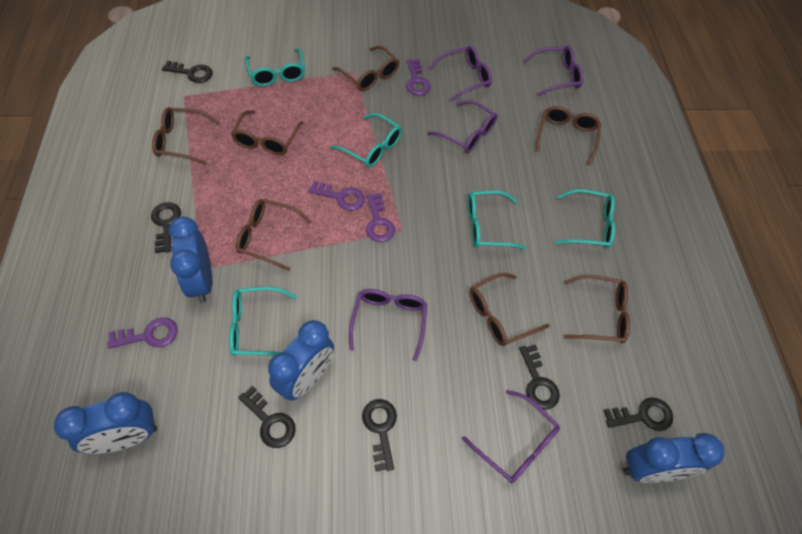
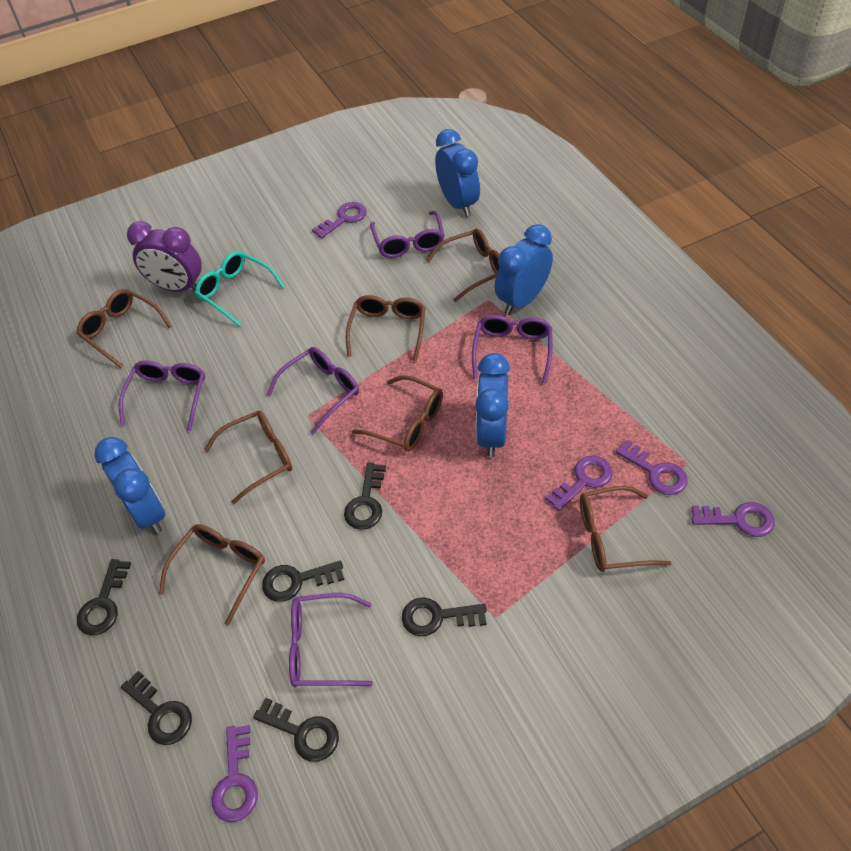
purple clock: none = 0 -> [127,221,202,292] = 1
purple key: [107,317,178,349] [308,180,365,211] [366,193,395,242] [406,59,431,95] = 4 -> [212,725,258,822] [312,202,367,239] [545,456,613,511] [615,439,688,495] [692,502,775,537] = 5
turquoise glasses: [229,287,296,356] [245,48,305,86] [330,113,402,167] [468,191,527,250] [555,189,615,248] = 5 -> [195,251,285,327] = 1

